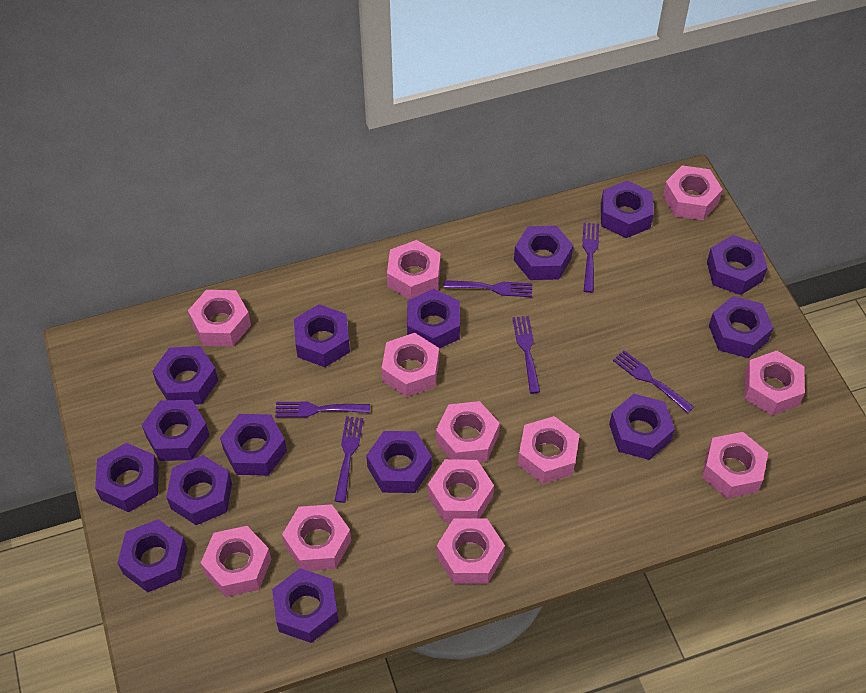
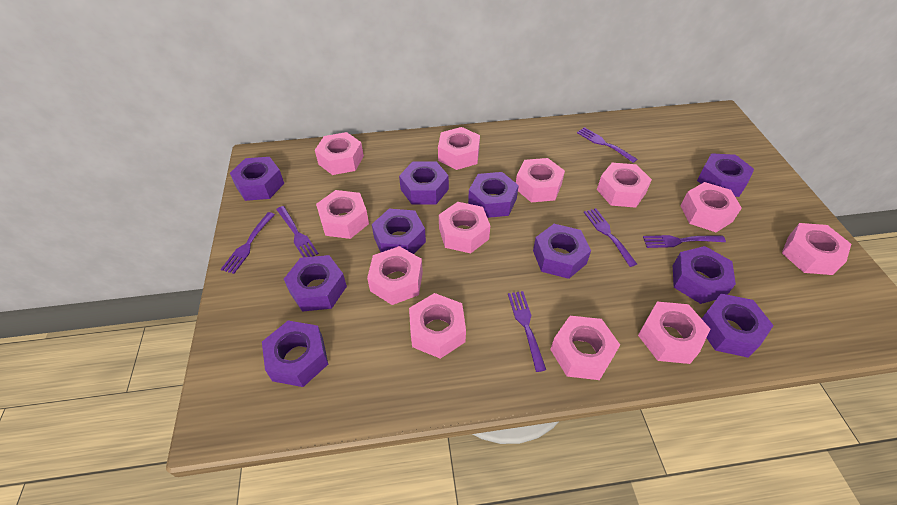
purple nut: [95,443,159,512] [117,519,188,592] [142,400,210,461] [152,346,218,405] [166,455,232,525] [220,414,287,475] [272,568,339,643] [294,304,350,367] [366,431,432,493] [407,289,460,349] [514,226,573,280] [601,180,654,238] [609,394,675,460] [707,235,767,295] [709,296,773,358] = 15 -> [230,157,284,201] [262,321,328,387] [284,255,347,312] [372,209,426,254] [399,161,449,205] [468,172,519,218] [533,224,591,279] [673,246,736,304] [697,153,754,197] [702,294,774,358] = 10

